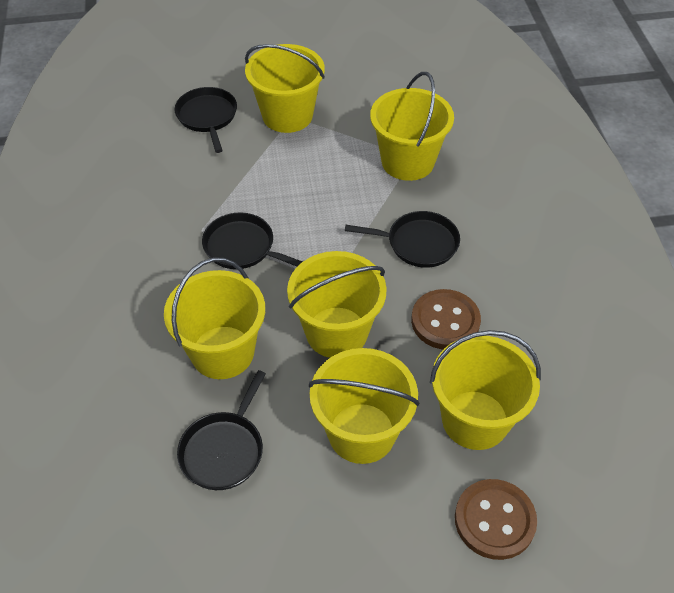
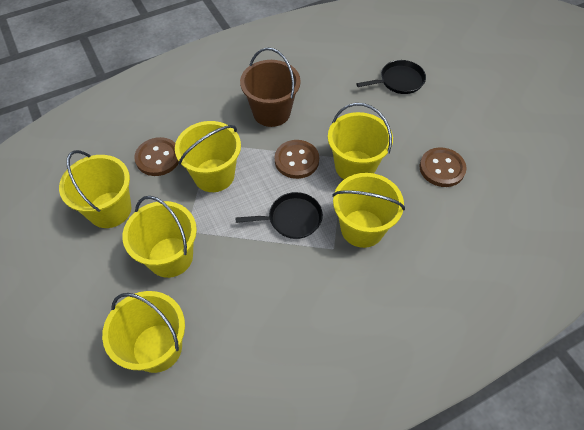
black pan: [174,87,237,153] [177,370,266,490] [202,212,302,269] [345,211,460,268] = 4 -> [235,192,323,239] [356,60,426,94] = 2
brown bucket: none = 0 -> [240,48,301,127] = 1
brown button: [411,289,481,349] [455,479,537,560] = 2 -> [134,137,179,176] [275,140,319,179] [419,147,467,187] = 3

